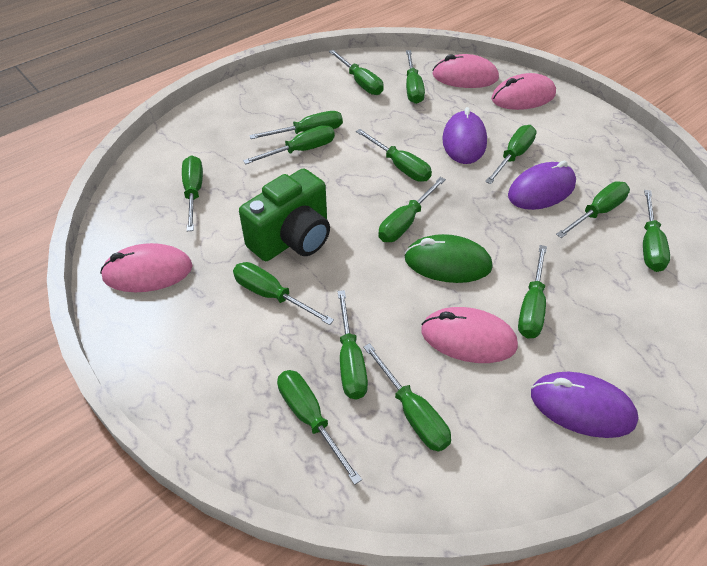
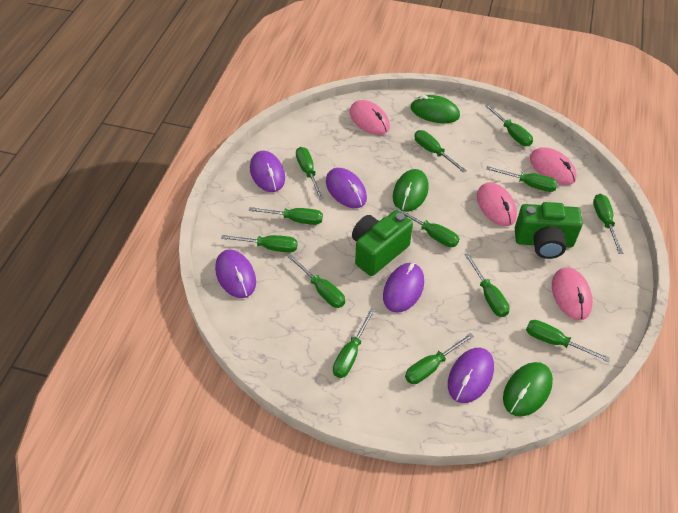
green camera: [239,168,330,261] = 1 -> [352,210,413,276] [515,202,583,259] = 2
green mouse: [405,234,493,283] = 1 -> [393,169,429,212] [411,95,460,123] [503,362,553,417] = 3
green screwdriver: [182,155,203,231] [233,262,334,325] [243,125,335,164] [249,111,343,139] [277,370,362,485] [329,50,384,95] [337,290,368,399] [356,129,432,182] [363,343,451,452] [378,177,446,242] [406,50,425,104] [485,125,537,184] [518,245,547,339] [556,181,630,238] [643,190,670,272] = 15 -> [221,235,298,253] [249,207,323,225] [288,255,345,308] [296,147,324,199] [333,308,375,378] [393,206,459,247] [405,333,474,384] [414,130,467,173] [465,253,510,317] [484,104,533,146] [486,166,558,192] [526,320,610,362] [593,194,623,254] = 13
purple mouse: [442,107,487,164] [508,161,576,210] [531,372,638,438] = 3 -> [215,249,256,298] [250,151,285,192] [326,168,367,208] [383,263,424,313] [448,348,494,403] = 5

